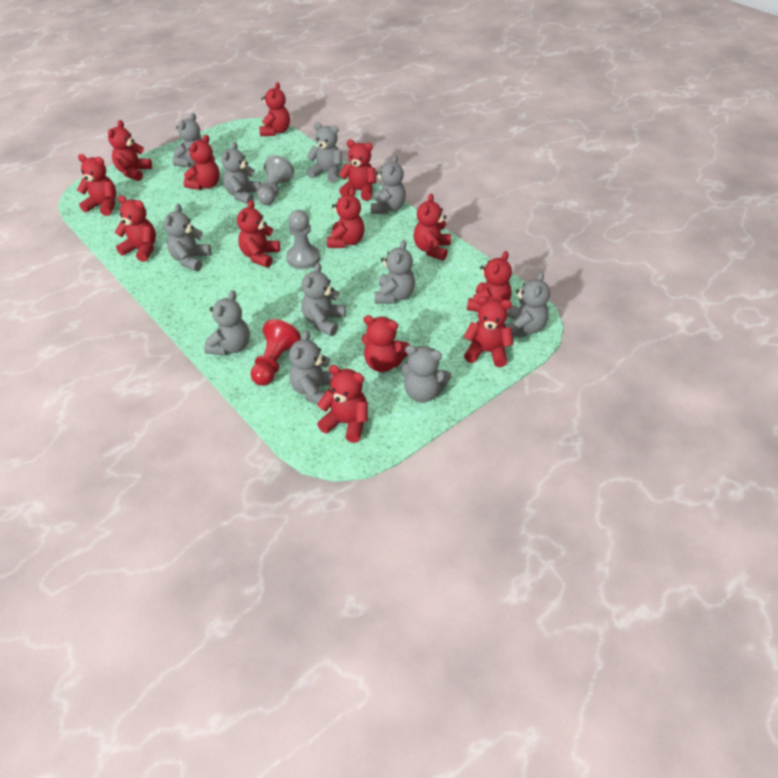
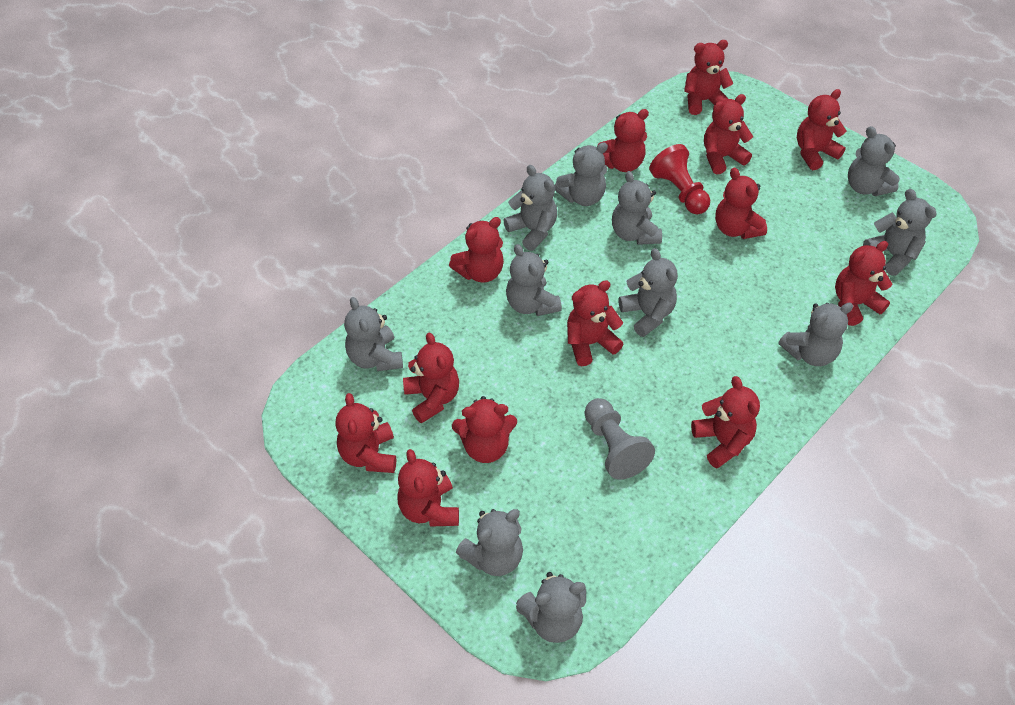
grey pawn: [257,155,294,205] [286,210,320,269] = 2 -> [584,398,655,480] = 1

